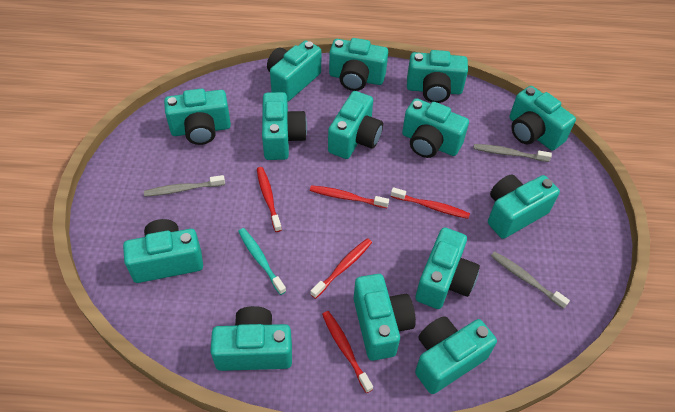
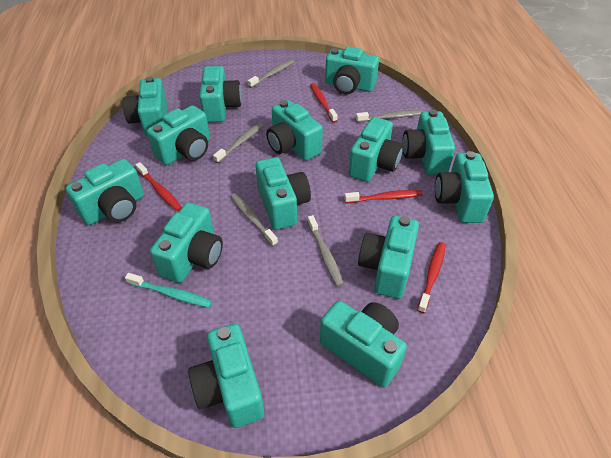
grey toothbrush: [144,175,225,197] [473,144,552,162] [491,251,570,309] = 3 -> [213,123,264,163] [230,193,278,246] [248,60,294,88] [307,215,343,287] [356,110,421,122] = 5
red toothbrush: [257,167,282,232] [310,185,389,208] [311,238,372,299] [322,311,373,393] [391,187,470,219] = 5 -> [136,162,182,211] [310,83,338,123] [344,190,422,203] [417,242,446,313] = 4

